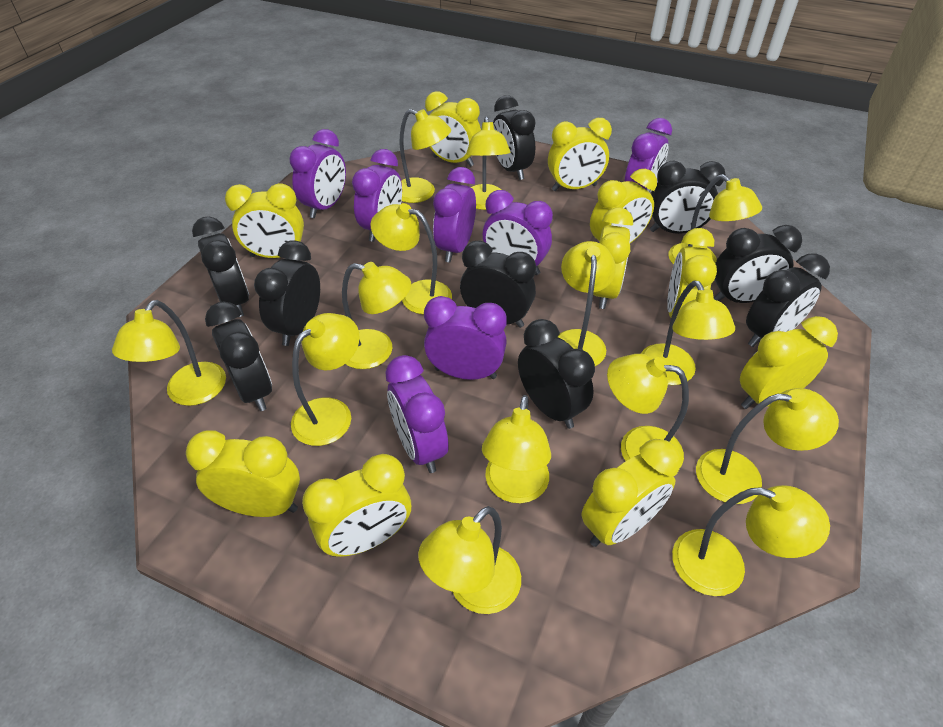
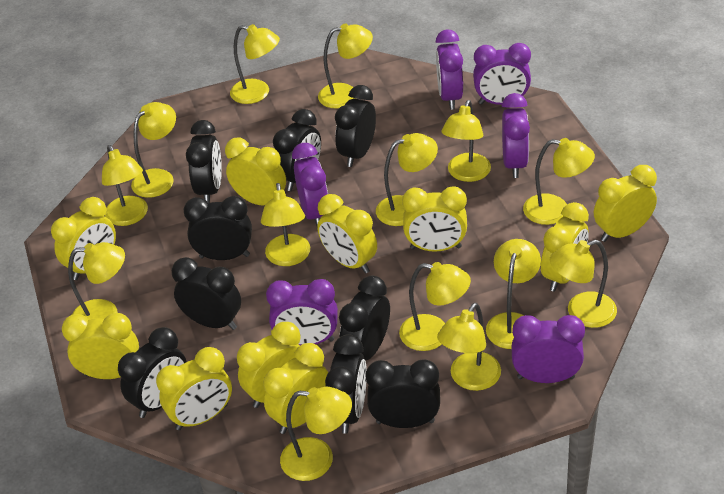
purple clock: [289,129,346,218] [352,149,402,242] [385,355,449,473] [424,296,507,380] [433,167,476,263] [483,190,553,275] [625,118,672,193] = 7 -> [266,279,338,346] [292,143,328,226] [436,29,463,110] [473,43,531,105] [502,93,530,178] [511,315,585,383] = 6

